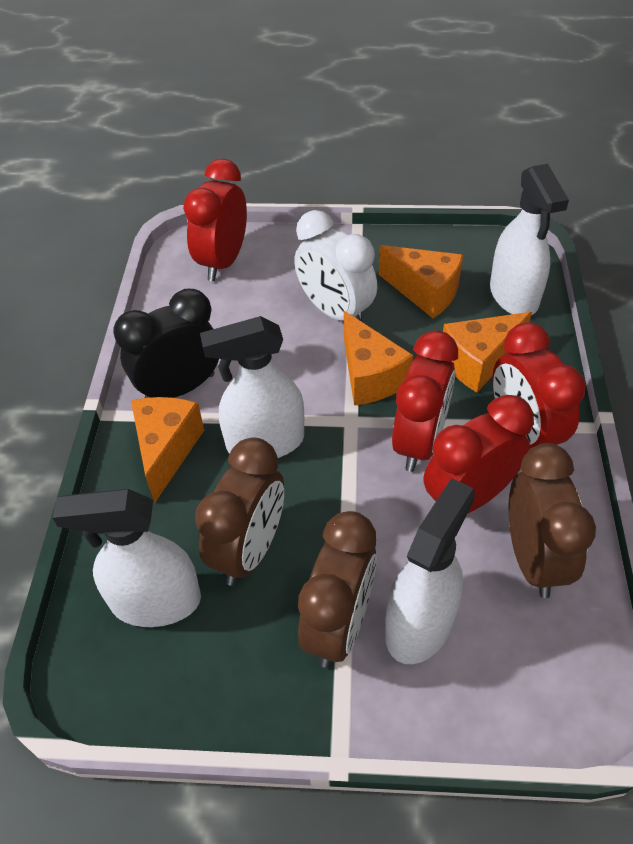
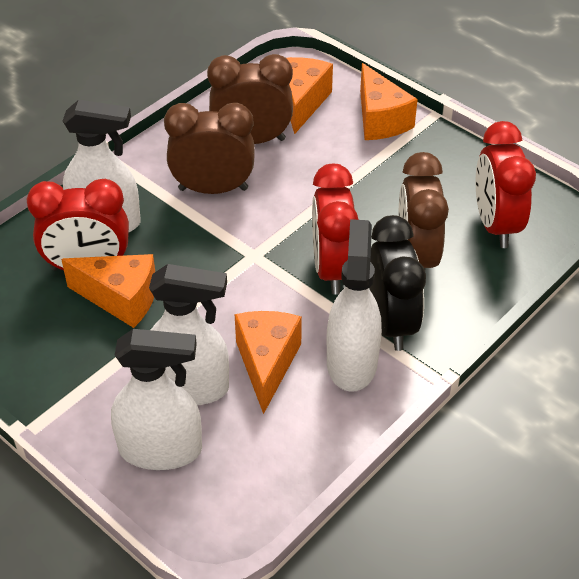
red clock: [183,159,247,281] [392,330,458,472] [423,395,534,514] [493,322,586,448] = 4 -> [27,179,129,271] [312,163,359,295] [475,121,536,248] = 3
white clock: [294,210,377,321] = 1 -> none = 0

